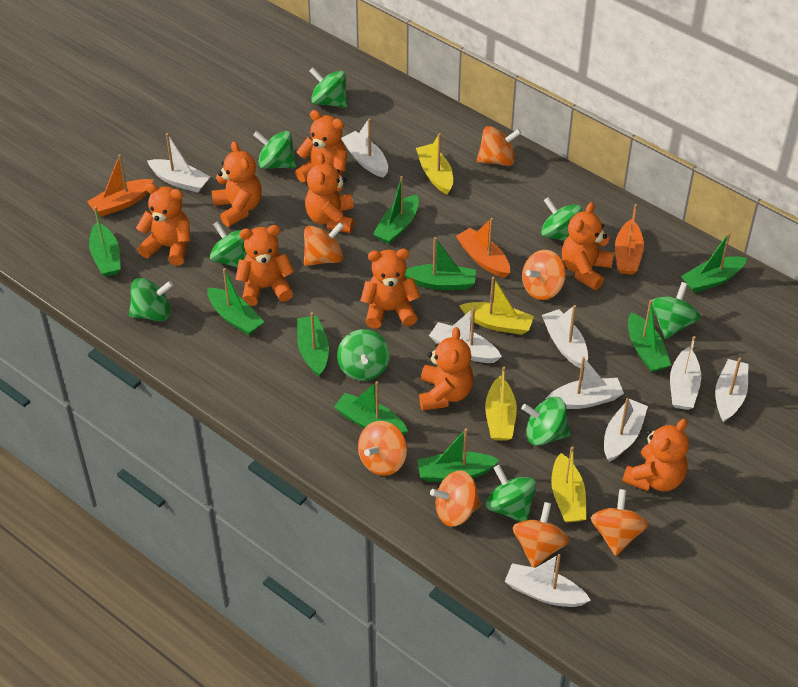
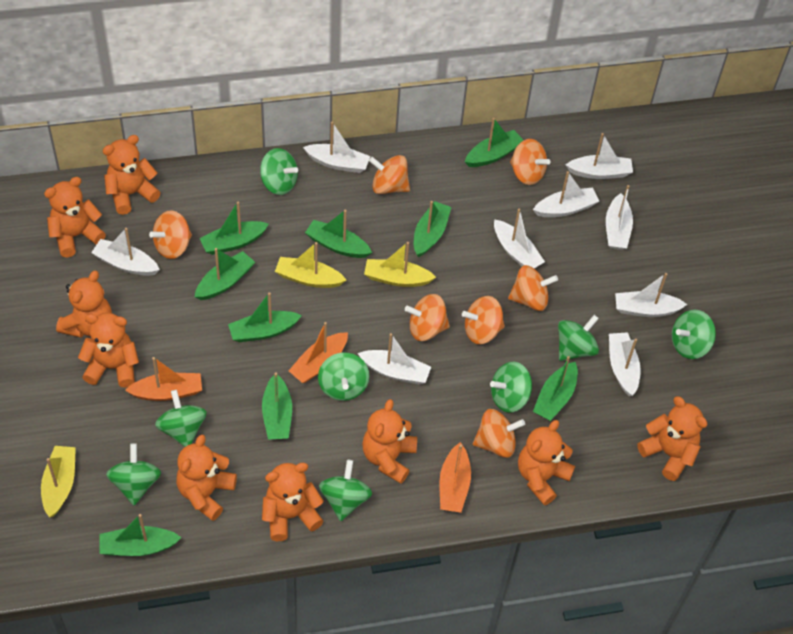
green spinning top: [129,278,173,321] [210,221,247,268] [254,131,297,169] [310,68,347,108] [337,329,390,381] [486,465,537,522] [521,397,571,446] [541,197,583,241] [652,282,700,339] = 9 -> [106,443,161,506] [155,390,207,447] [260,148,298,195] [318,353,369,401] [319,460,372,521] [490,362,532,413] [558,315,599,361] [672,310,716,359] = 8
yellow boat: [416,133,453,195] [459,277,534,335] [485,366,517,441] [551,447,587,523] = 4 -> [41,446,76,517] [275,242,346,288] [364,242,436,287] = 3

